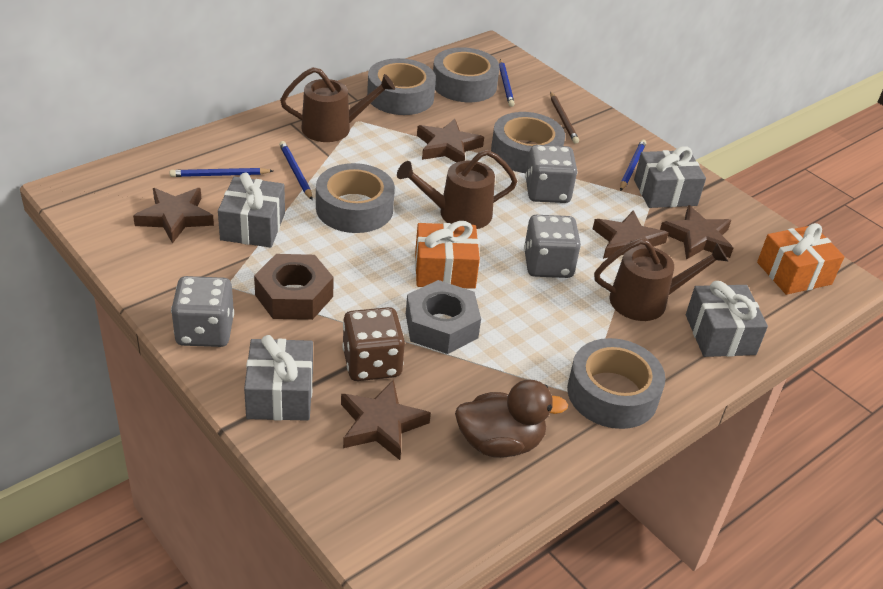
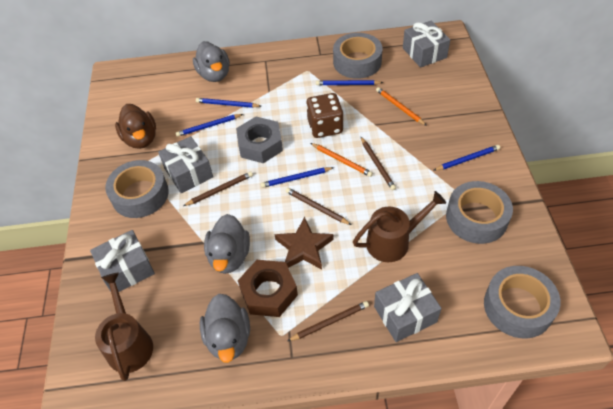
blue pencil: [170,168,273,177] [279,141,313,200] [499,59,515,107] [620,140,646,191] = 4 -> [175,114,243,137] [196,98,261,108] [261,167,334,188] [316,80,383,85] [433,145,500,171] = 5
brown pencil: [550,92,579,144] = 1 -> [183,172,253,206] [286,188,351,225] [288,301,369,341] [361,137,396,190] = 4
brown star: [133,188,214,244] [341,380,431,460] [417,119,484,162] [593,210,669,259] [660,205,733,260] = 5 -> [274,217,334,270] = 1
brown watering can: [280,67,395,142] [397,150,517,229] [594,238,728,321] = 3 -> [95,273,153,381] [353,191,446,262] = 2
grey dice: [171,276,234,347] [524,215,581,278] [525,145,577,203] = 3 -> none = 0
grey duck: none = 0 -> [193,41,230,82] [200,294,250,363] [204,214,250,274] = 3
grey tape: [316,163,395,233] [367,58,436,115] [433,47,500,102] [491,112,565,173] [567,338,666,429] = 5 -> [105,160,169,218] [333,33,382,79] [446,181,513,244] [484,266,561,338] = 4
orange gift: [415,221,480,289] [757,223,845,295] = 2 -> none = 0
orange pencil: none = 0 -> [311,143,373,177] [376,87,427,126] = 2

